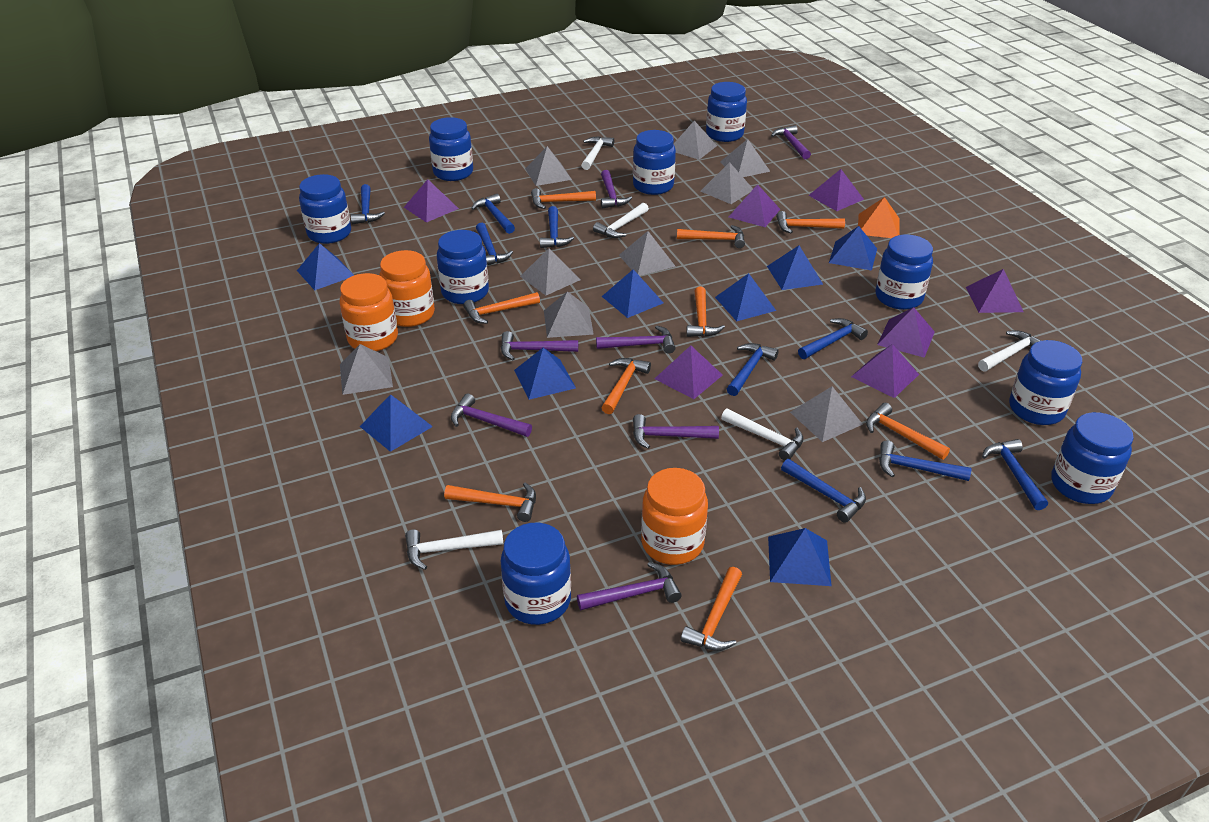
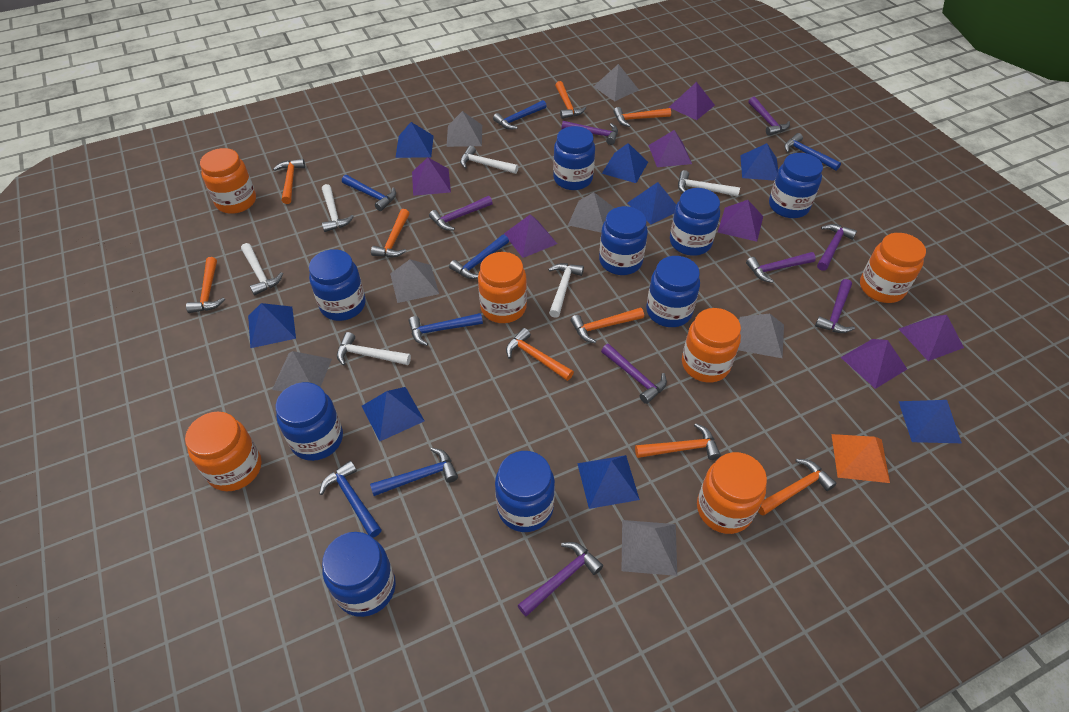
blue hammer: [351,184,385,224] [471,194,515,234] [476,223,513,265] [540,206,574,248] [727,343,778,396] [781,459,866,523] [798,318,868,359] [879,441,972,481] [982,439,1048,510] = 9 -> [319,461,382,538] [342,175,396,211] [370,448,458,496] [409,313,483,346] [449,234,509,279] [493,100,547,130] [784,133,841,171] = 7
grey pyramid: [340,344,393,395] [520,248,580,295] [525,146,572,186] [544,291,594,338] [619,231,676,276] [673,121,717,160] [700,162,753,204] [720,139,770,177] [790,386,863,442] = 9 -> [272,351,332,391] [390,259,439,303] [446,111,482,147] [568,192,614,232] [593,64,639,101] [622,520,677,576] [738,314,784,358] = 7
orange jar: [340,273,398,351] [379,250,435,327] [641,468,708,565] = 3 -> [185,412,261,491] [200,148,256,214] [478,252,527,323] [682,308,741,383] [697,452,767,534] [860,233,926,303] = 6
purple hammer: [451,394,532,437] [501,331,578,360] [577,562,682,611] [596,325,675,354] [601,170,632,208] [633,414,719,449] [771,125,811,159] = 7 -> [429,196,493,231] [518,542,603,616] [561,121,618,145] [601,344,667,404] [746,252,816,283] [748,97,790,136] [815,279,855,333] [817,224,857,271] = 8
white hammer: [405,529,503,570] [581,136,614,170] [593,203,649,238] [721,408,804,461] [978,330,1042,372] = 5 -> [241,243,283,295] [322,184,354,232] [337,332,411,366] [460,146,518,174] [548,263,584,318] [678,170,740,197] = 6

